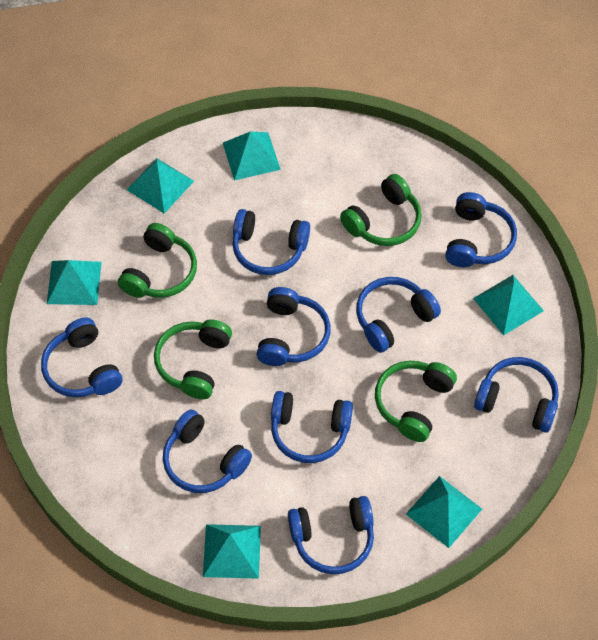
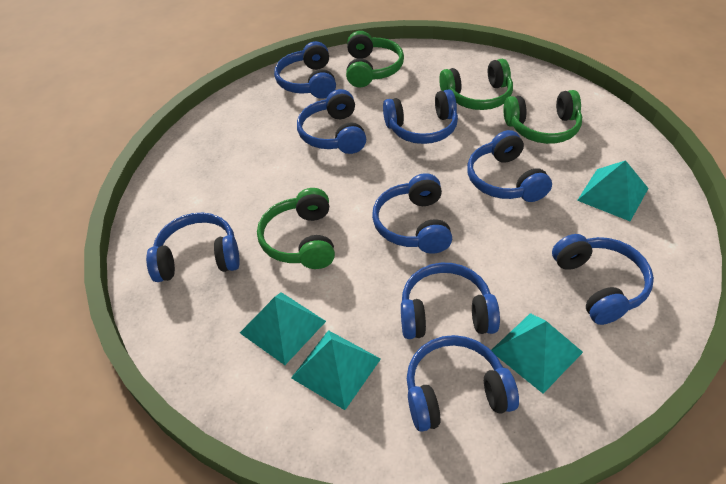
turquoise pyramid: [47,260,102,305] [127,158,194,214] [203,524,261,579] [223,132,281,180] [406,476,482,548] [473,275,544,335] = 6 -> [240,292,326,365] [291,330,381,410] [491,313,583,394] [577,160,649,221] = 4

